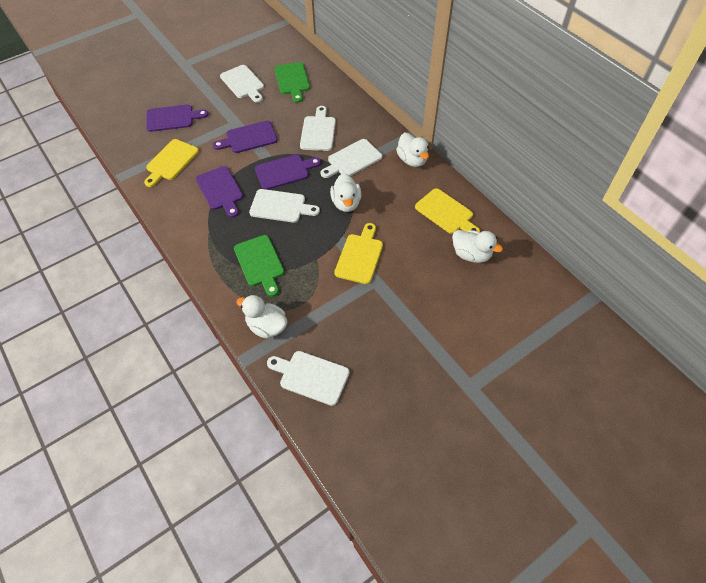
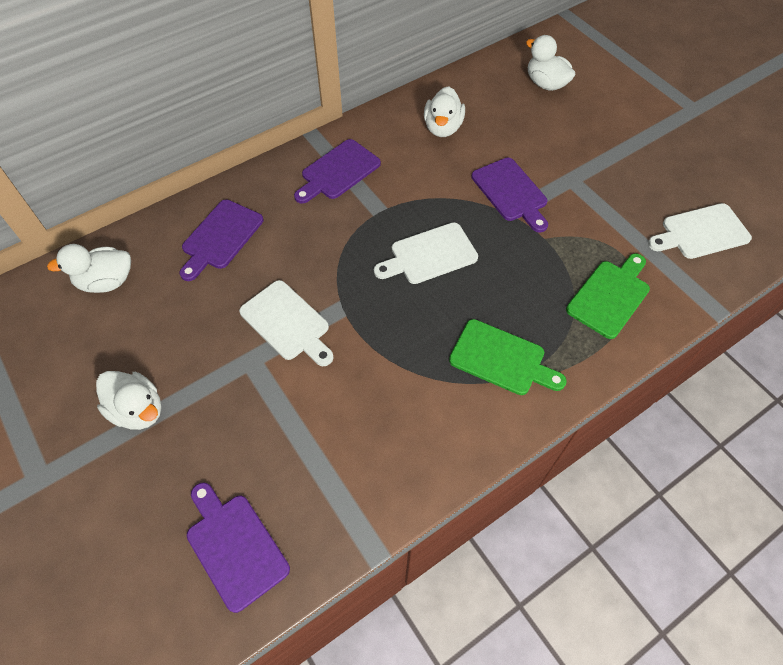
white cutting board: [220,65,264,103] [249,189,320,223] [267,351,350,406] [300,106,336,151] [321,139,382,178] = 5 -> [239,280,333,366] [374,222,478,284] [648,203,752,259] = 3
yellow cutting board: [144,139,199,187] [334,223,383,284] [415,188,480,234] = 3 -> none = 0

